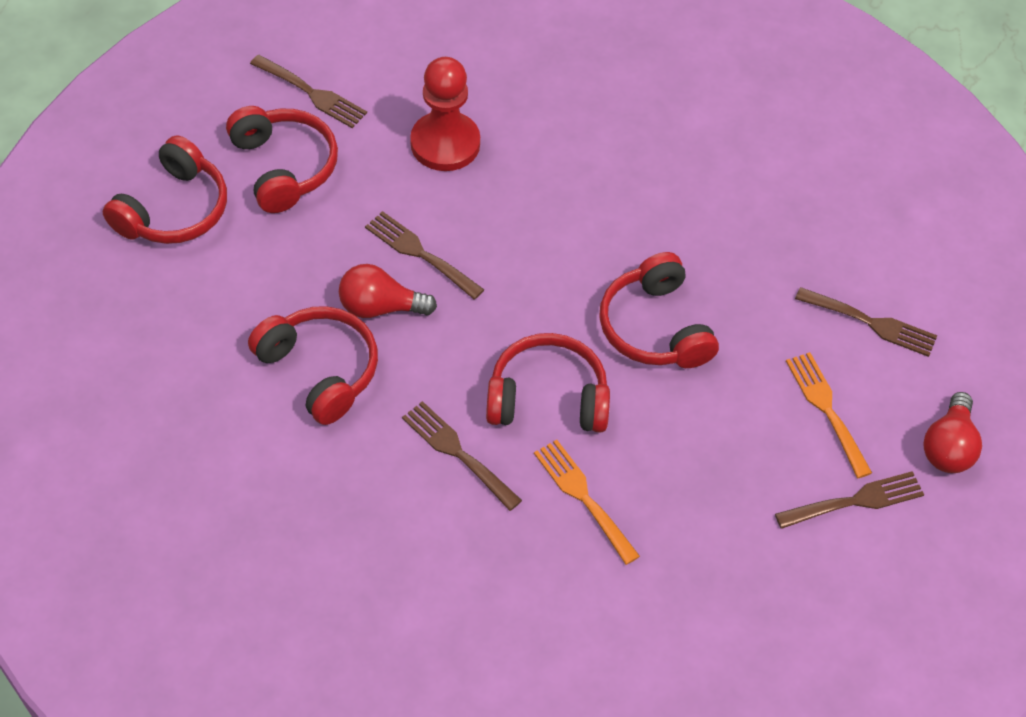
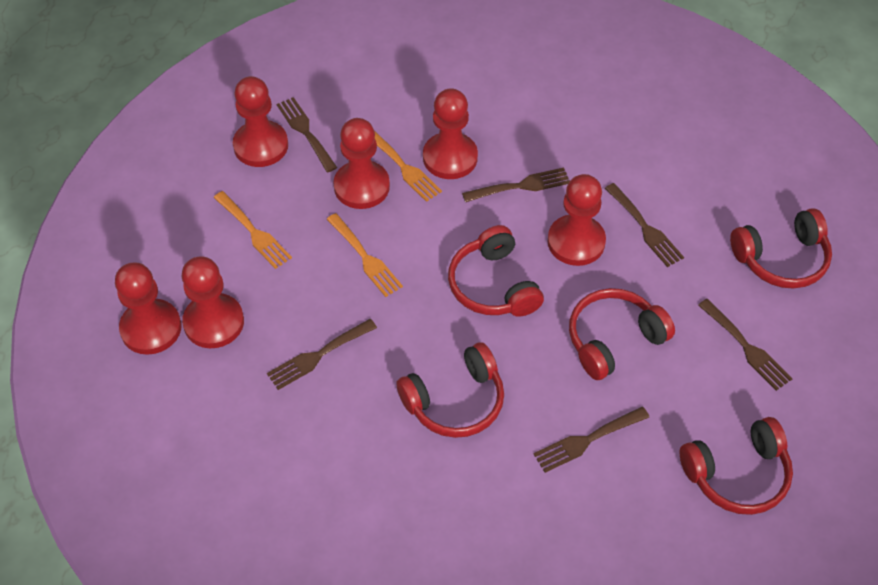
brown fork: [250,55,367,128] [365,211,484,300] [402,401,522,511] [775,471,924,529] [795,287,937,357] = 5 -> [267,319,377,390] [277,97,337,172] [462,168,570,202] [534,407,649,473] [605,183,684,267] [698,299,793,391] = 6
orange fork: [534,440,640,565] [786,352,872,478] = 2 -> [213,191,292,269] [327,213,403,297] [375,132,442,202] = 3
red light bulb: [339,264,437,318] [923,392,982,473] = 2 -> none = 0
red pawn: [410,57,480,171] = 1 -> [115,262,181,355] [182,256,244,348] [233,76,288,167] [333,118,390,209] [423,88,478,179] [547,174,606,266] = 6

